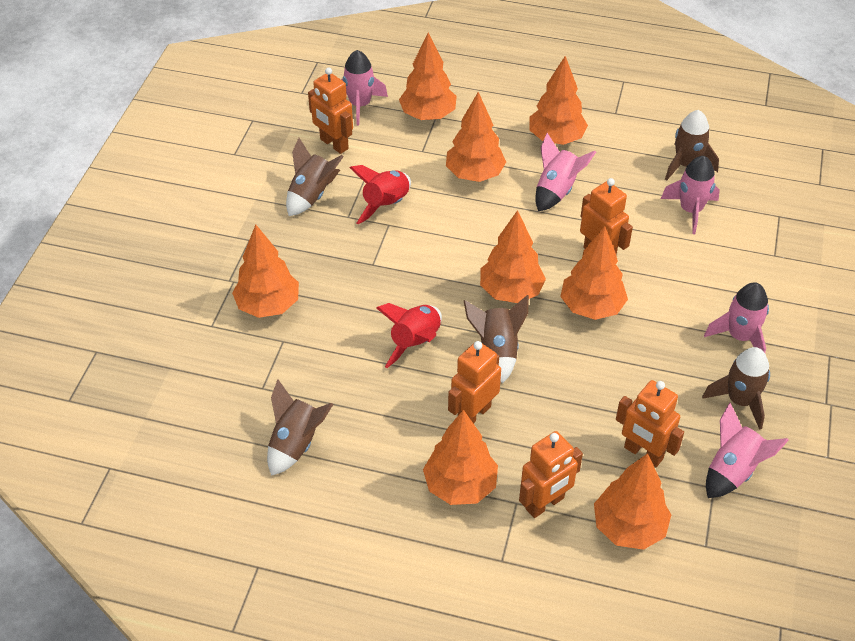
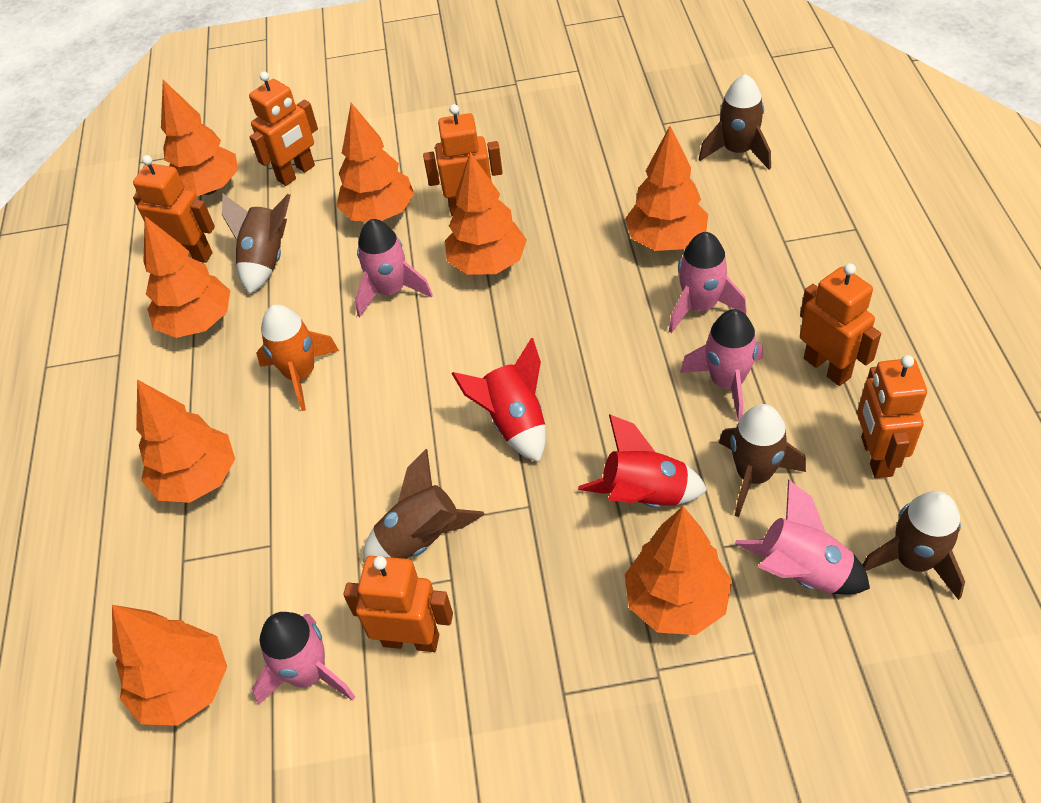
orange robot: [308,67,353,154] [448,341,501,424] [519,431,583,518] [580,178,633,255] [616,380,684,467] = 5 -> [133,155,215,263] [249,71,318,186] [343,556,453,652] [423,104,503,216] [800,263,881,386] [857,355,927,478] = 6
orange rocket: none = 0 -> [256,304,339,411] = 1

